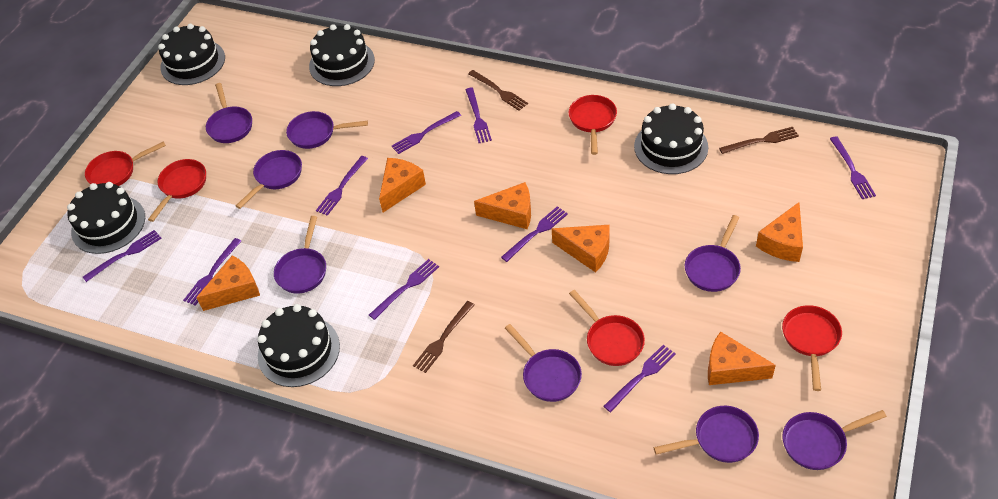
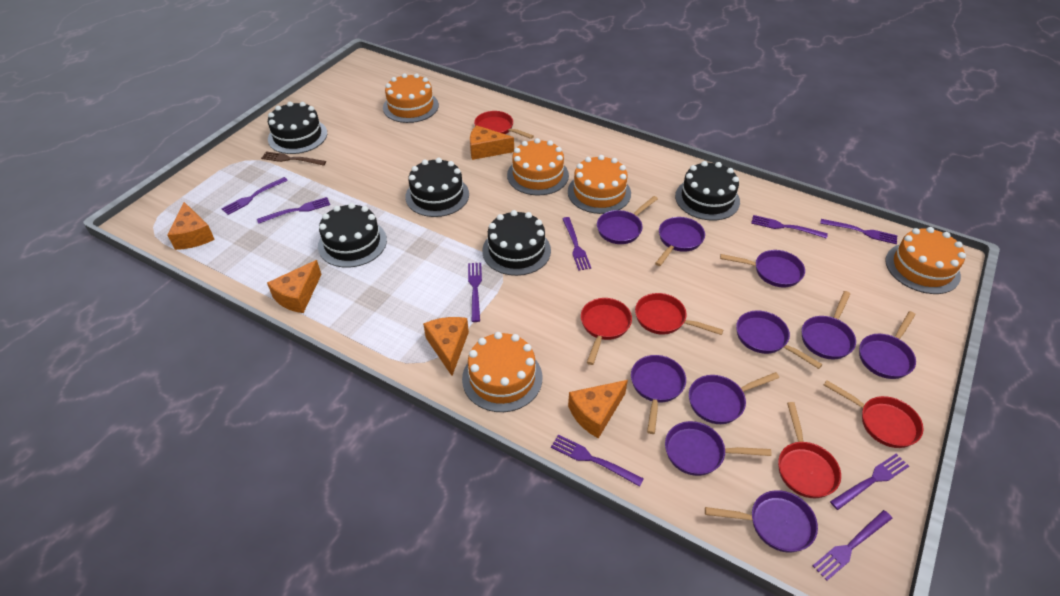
brown fork: [413,301,474,373] [468,70,528,111] [719,127,799,154] = 3 -> [261,151,326,166] = 1
orange cake: none = 0 -> [383,73,439,123] [462,332,543,412] [507,138,569,195] [568,155,631,214] [885,227,966,294] = 5
orange cheese: [196,256,260,311] [379,158,426,212] [474,182,531,229] [552,225,610,273] [708,331,776,385] [756,202,803,262] = 6 -> [167,202,215,250] [267,260,322,313] [423,317,469,376] [470,125,514,160] [568,380,628,439] = 5
purple pan: [206,83,252,143] [236,150,302,209] [274,216,326,294] [286,111,368,149] [505,324,582,402] [654,406,759,463] [685,215,741,292] [782,410,887,470] = 8 -> [597,196,658,244] [631,355,686,434] [655,217,705,266] [665,421,772,476] [689,372,779,424] [705,490,818,553] [720,250,805,288] [736,310,822,369] [802,291,856,359] [859,311,916,379] = 10

